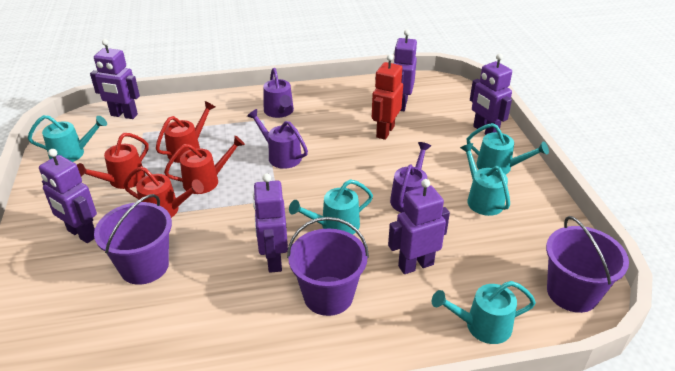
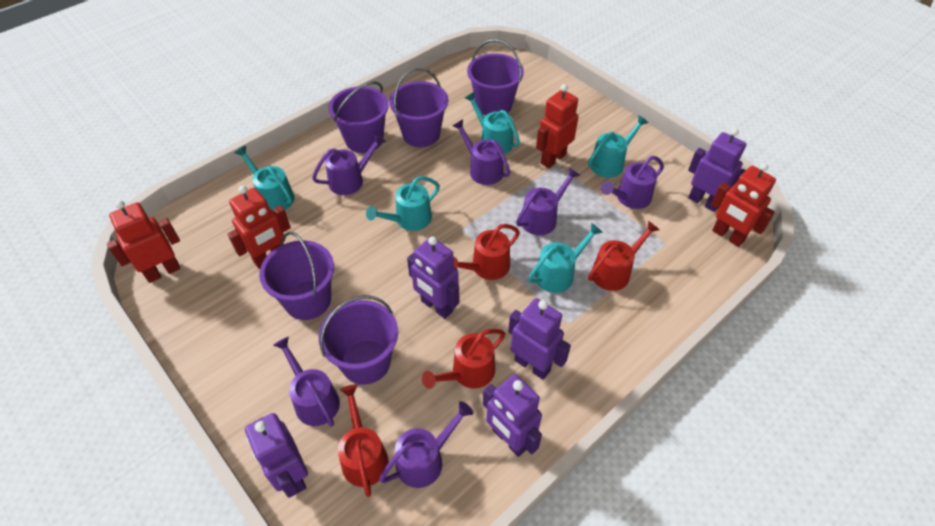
purple bucket: [94,194,172,285] [287,217,369,316] [546,216,629,313] = 3 -> [259,232,334,320] [319,295,398,385] [329,81,389,153] [389,68,448,147] [467,39,524,115] = 5
purple robot: [39,149,97,243] [90,39,140,119] [253,173,288,273] [388,179,450,274] [394,29,417,111] [470,53,512,135] = 6 -> [245,413,308,498] [407,236,459,319] [483,374,542,457] [508,298,571,380] [688,128,746,212] = 5
purple watering can: [247,109,308,169] [263,68,294,118] [390,142,431,213] = 3 -> [274,337,340,427] [312,133,386,195] [379,401,474,488] [453,119,510,185] [516,167,580,235] [601,156,664,209] = 6
red robot: [372,54,403,140] = 1 -> [107,200,181,283] [228,185,291,269] [536,84,578,168] [711,163,776,247] = 4

